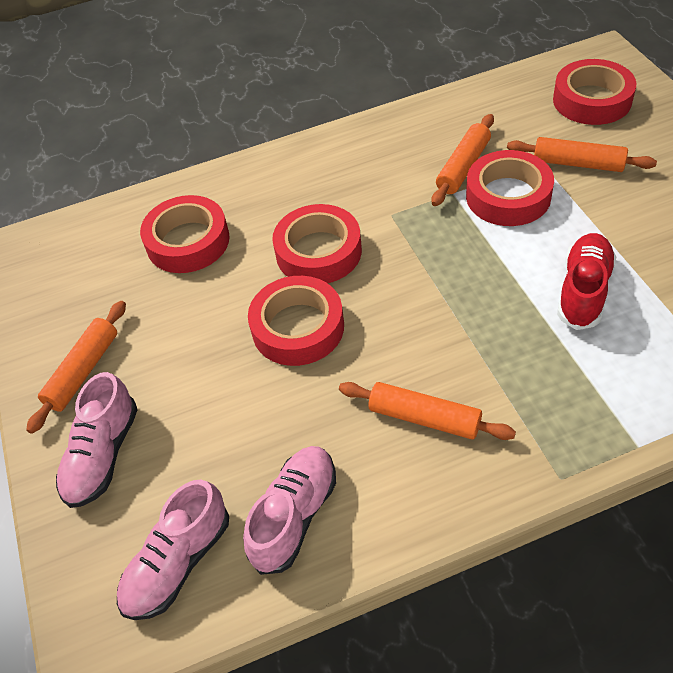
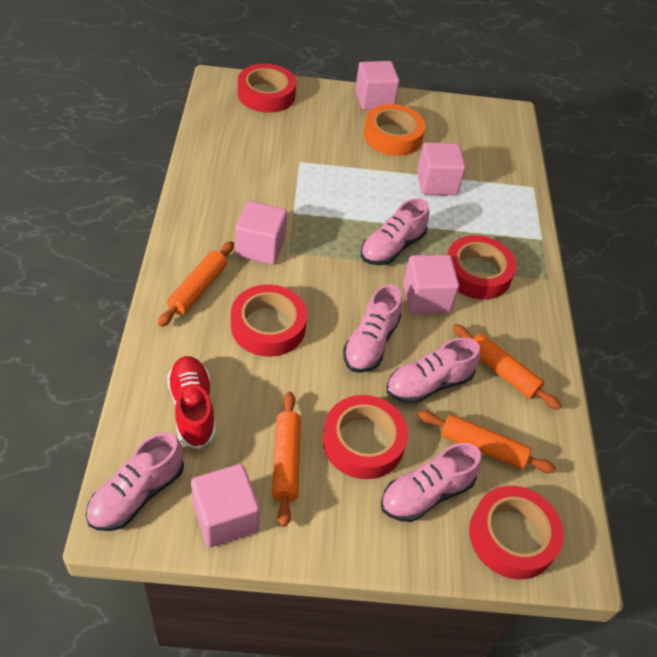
orange tape: none = 0 -> [364,104,425,156] = 1
pink cube: none = 0 -> [191,464,260,547] [235,201,287,265] [355,61,399,110] [403,255,459,314] [417,142,466,195] = 5
pink shoe: [56,372,138,508] [117,480,229,620] [243,446,336,575] = 3 -> [86,432,184,531] [343,284,402,373] [361,198,429,265] [381,443,481,522] [387,337,480,404] = 5

